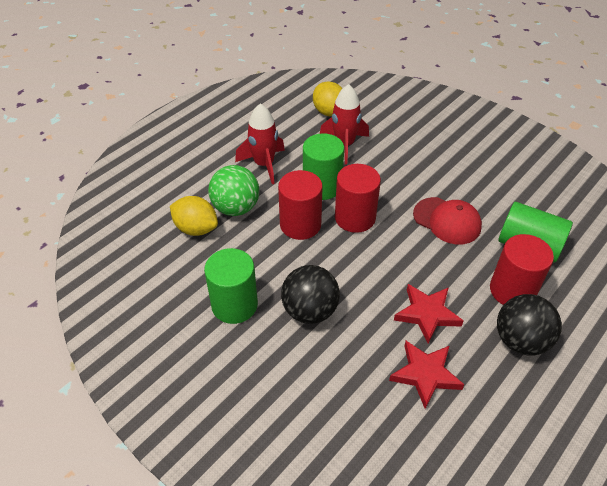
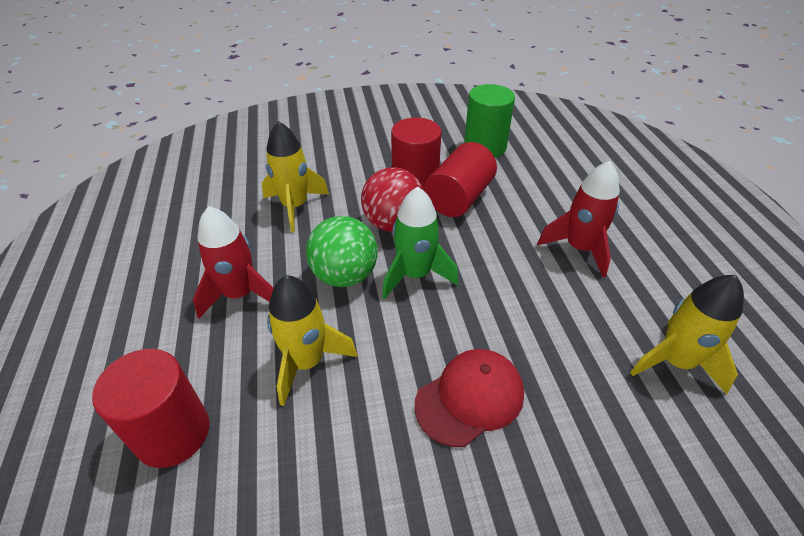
black ball: [281,265,340,324] [497,294,562,356] = 2 -> none = 0
green cylinder: [204,248,258,324] [303,133,344,200] [498,202,573,262] = 3 -> [464,84,515,158] = 1
green rocket: none = 0 -> [382,186,458,299] = 1
red ball: none = 0 -> [361,167,424,232] = 1
red star: [389,341,465,409] [394,284,464,344] = 2 -> none = 0
yellow lemon: [170,196,218,236] [313,81,343,117] = 2 -> none = 0
yellow rocket: none = 0 -> [262,121,329,232] [267,275,358,406] [630,275,744,394] = 3

